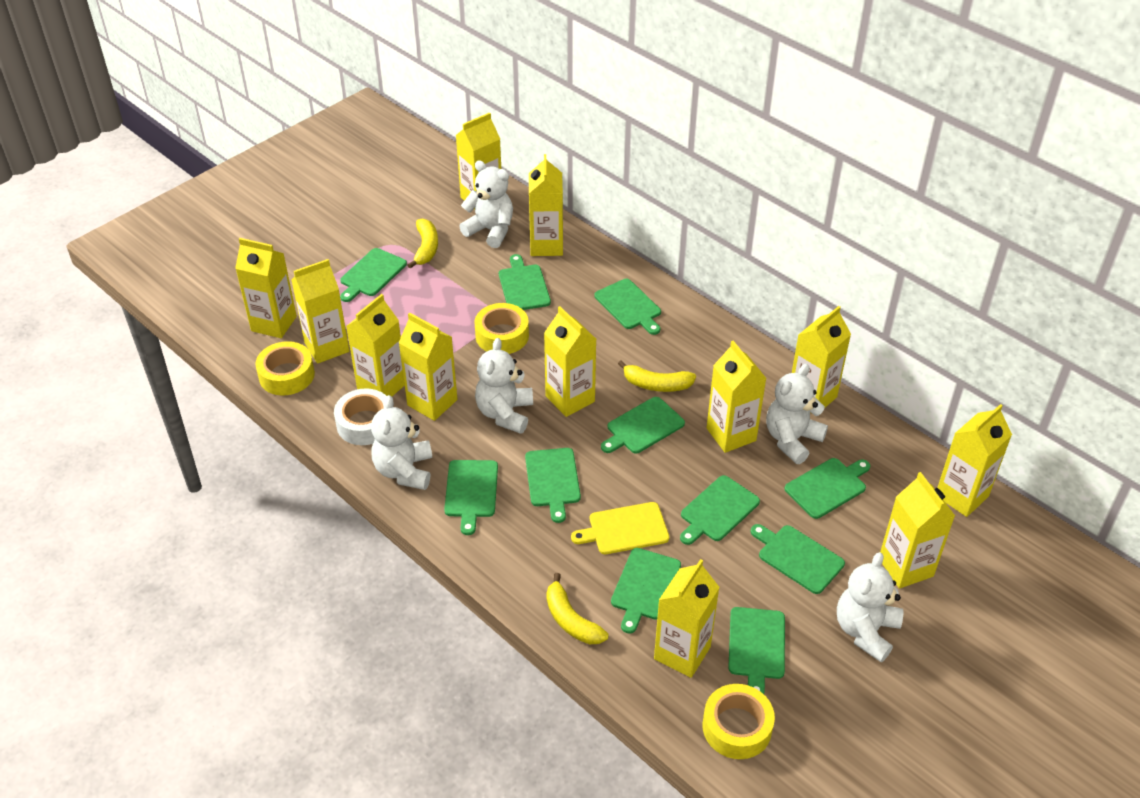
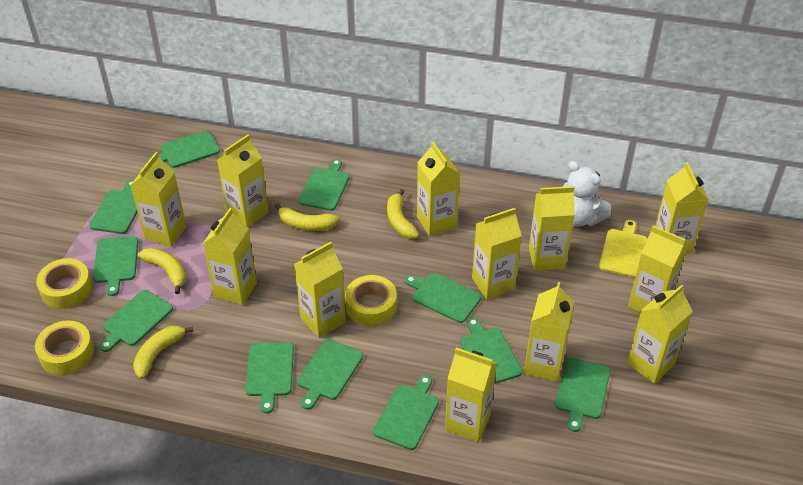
white tape: [334,388,387,445] = 1 -> none = 0
white teddy bear: [371,395,432,490] [459,160,513,248] [475,338,533,434] [766,364,828,464] [837,552,904,662] = 5 -> [563,161,611,226] = 1
yellow banana: [408,219,438,269] [546,573,609,644] [618,360,696,392] = 3 -> [133,326,194,379] [138,248,186,294] [275,203,339,231] [387,189,419,239] = 4

